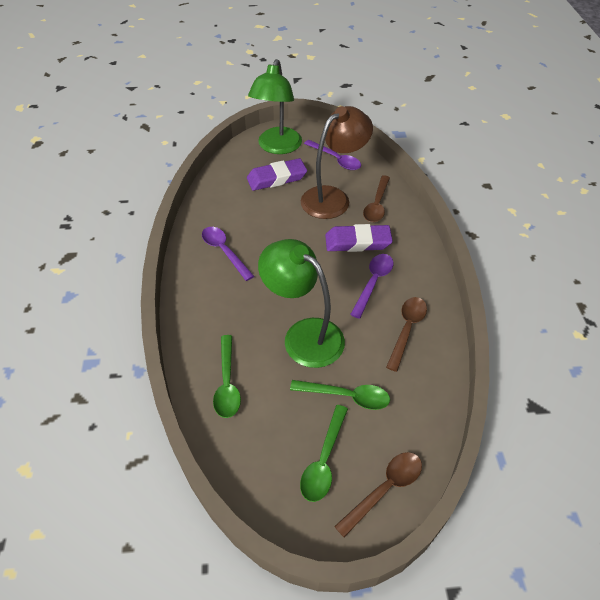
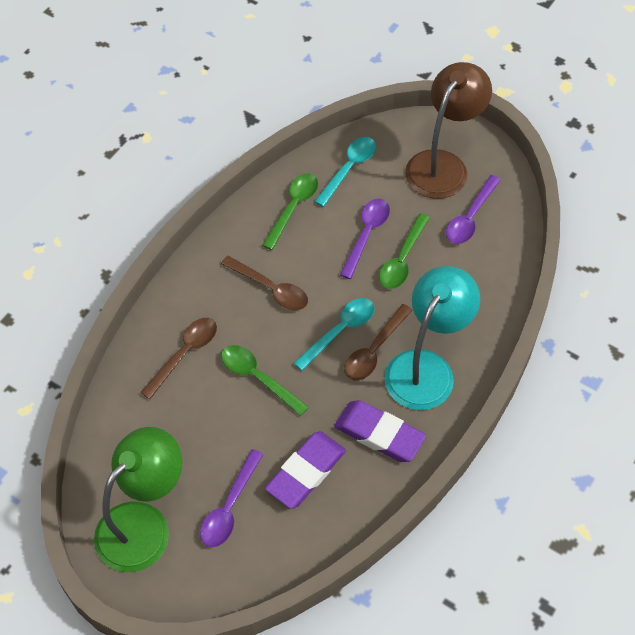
green lamp: [248,59,302,154] [258,239,345,368] = 2 -> [94,427,182,572] = 1
turquoise lamp: none = 0 -> [384,266,480,410] = 1
turquoise spoon: none = 0 -> [294,298,375,371] [314,137,376,207] = 2

